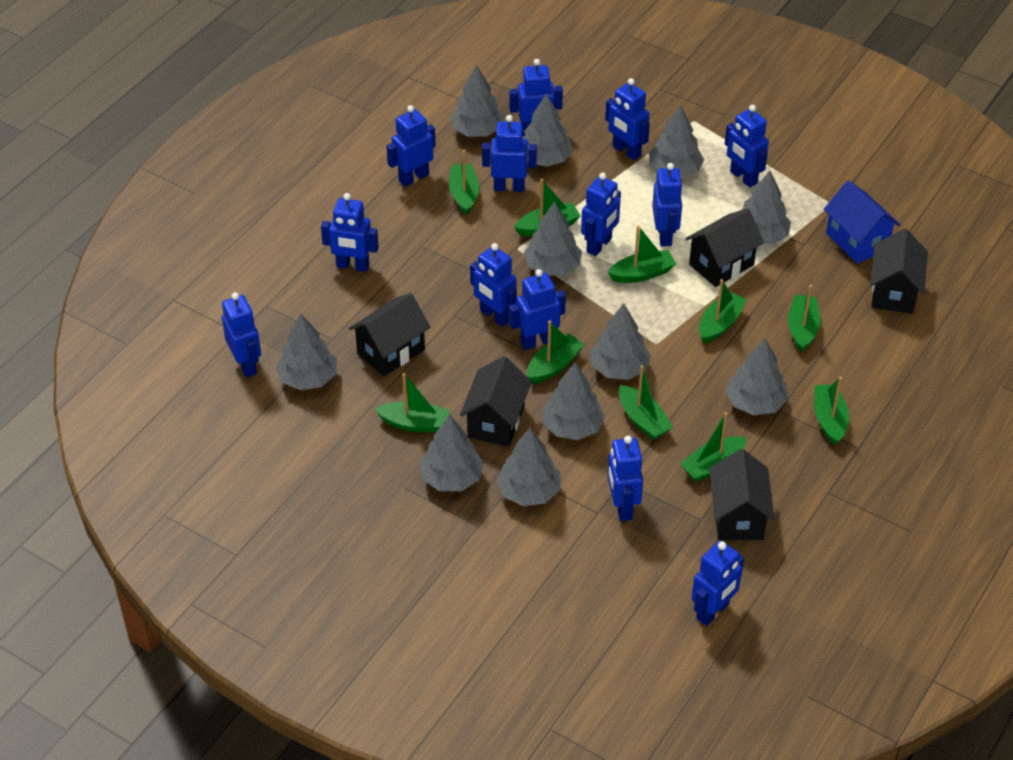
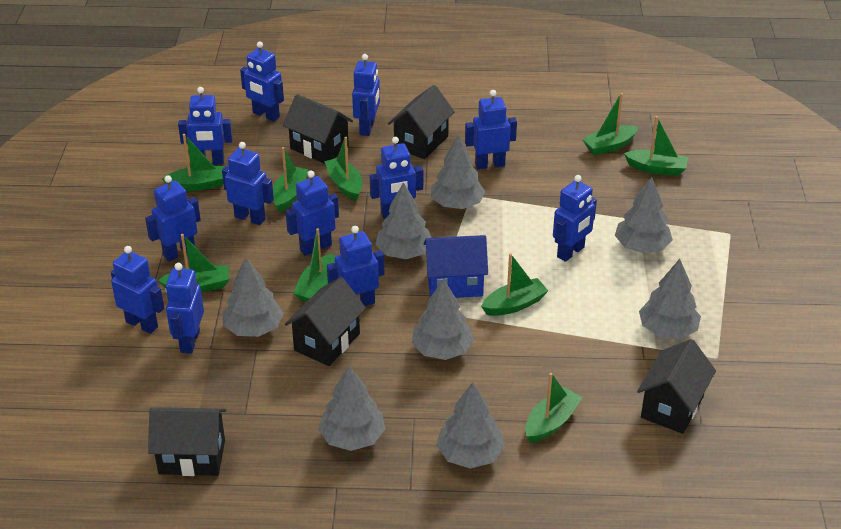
blue robot: [222,292,261,377] [321,193,379,272] [387,105,436,187] [470,243,517,327] [482,115,537,192] [509,59,563,136] [509,269,566,350] [581,173,621,256] [605,78,650,160] [607,435,643,521] [652,163,683,246] [692,541,744,626] [725,105,769,187] = 13 -> [111,246,164,334] [145,175,201,261] [166,263,204,354] [178,87,233,165] [222,142,274,225] [240,41,284,121] [286,171,339,256] [327,226,384,306] [352,54,380,136] [370,137,423,219] [465,90,517,169] [553,175,597,262] = 12
green boat: [375,373,450,432] [449,150,479,215] [514,179,581,236] [527,321,585,383] [607,226,676,283] [619,365,673,440] [680,412,746,482] [699,279,747,343] [788,285,820,352] [814,377,849,445] = 10 -> [158,234,229,293] [162,134,225,191] [273,147,308,212] [293,228,335,302] [324,137,362,201] [481,253,548,316] [525,373,583,443] [582,93,638,155] [624,116,688,176] = 9
grey tree: [276,313,337,390] [419,414,484,491] [450,65,504,137] [496,428,561,506] [522,93,573,167] [524,201,582,276] [542,363,605,440] [590,303,651,380] [649,105,704,178] [725,338,788,415] [742,170,791,244] = 11 -> [223,257,284,337] [318,365,385,451] [375,182,432,259] [412,278,474,360] [431,135,485,209] [436,382,505,469] [615,177,673,253] [639,259,701,339] = 8

